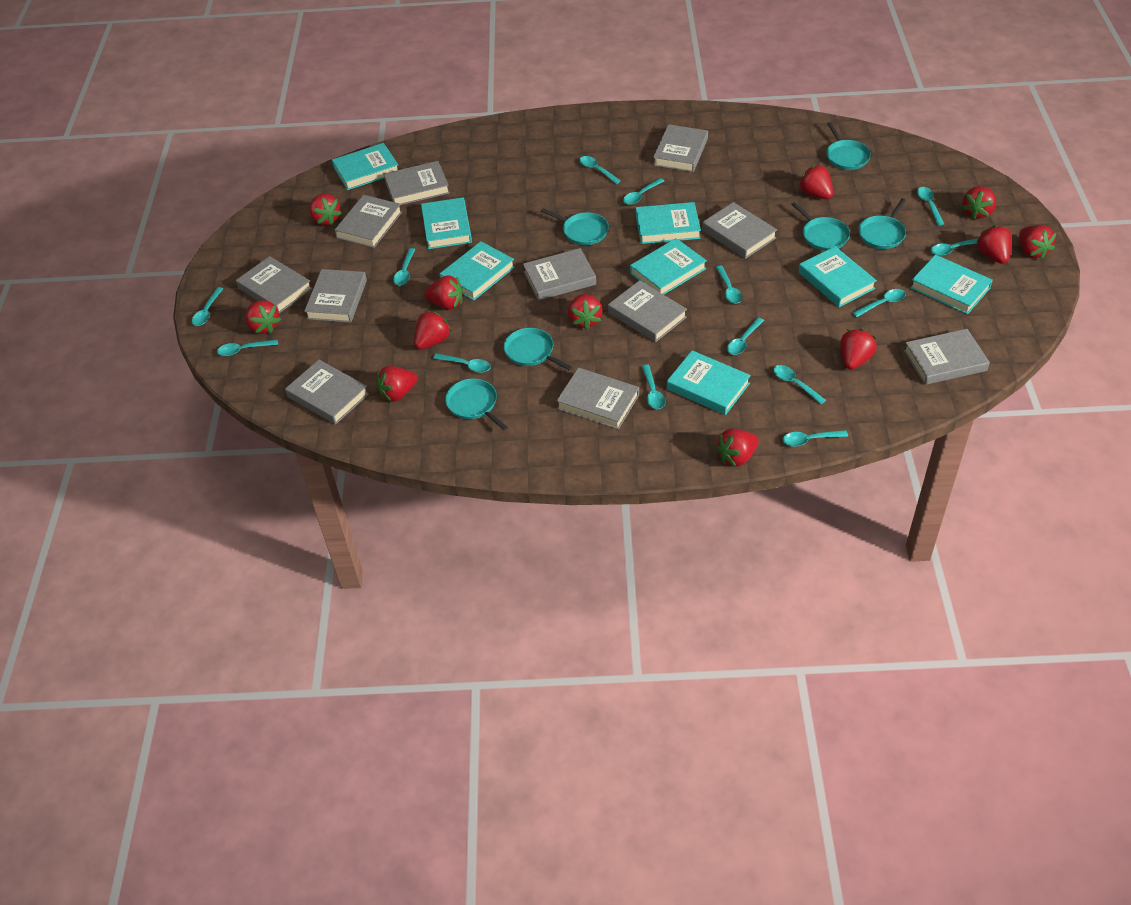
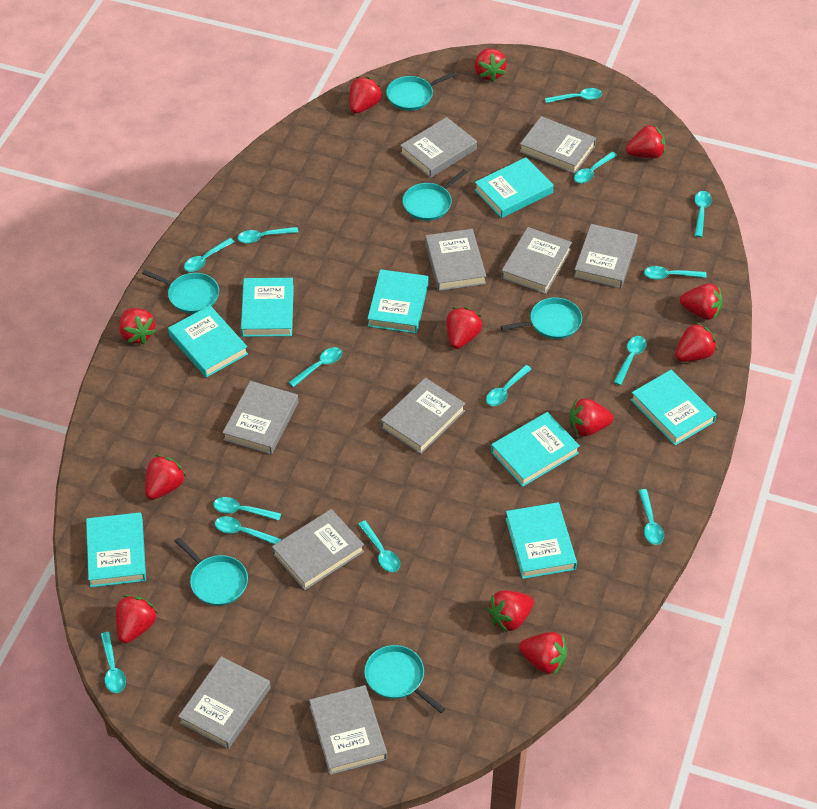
grey book: [236,256,312,313] [285,360,369,425] [304,269,367,323] [335,195,402,248] [384,161,450,205] [523,248,596,301] [557,368,639,430] [608,280,687,342] [653,124,708,172] [702,202,777,259] [904,329,990,385] = 11 -> [178,656,271,749] [223,381,298,455] [272,509,364,590] [309,685,387,775] [381,378,465,454] [400,117,477,178] [425,229,486,291] [501,227,572,294] [519,116,596,174] [574,224,638,289] = 10

